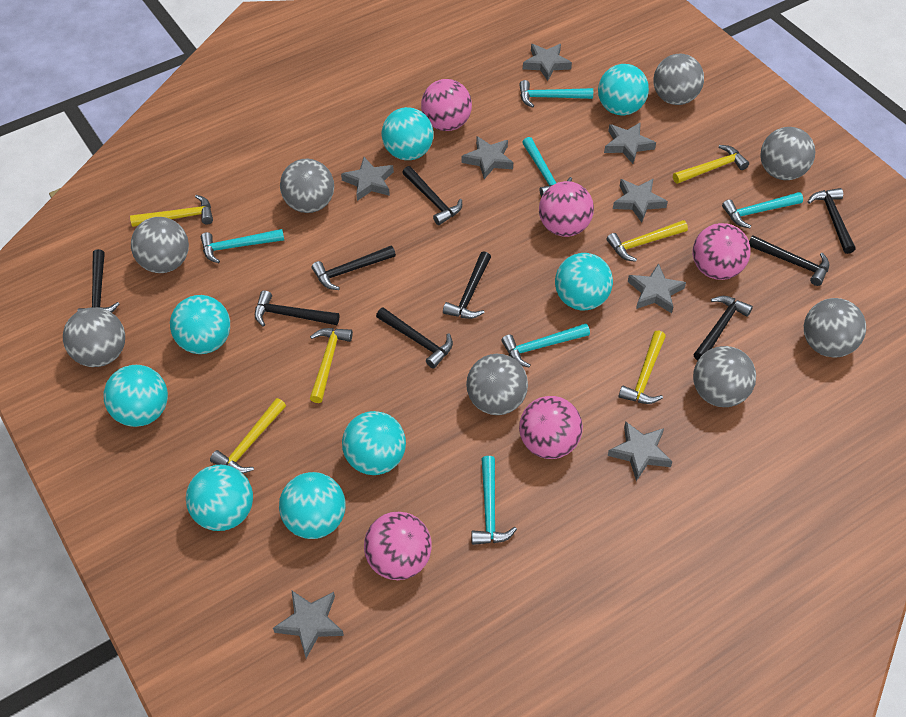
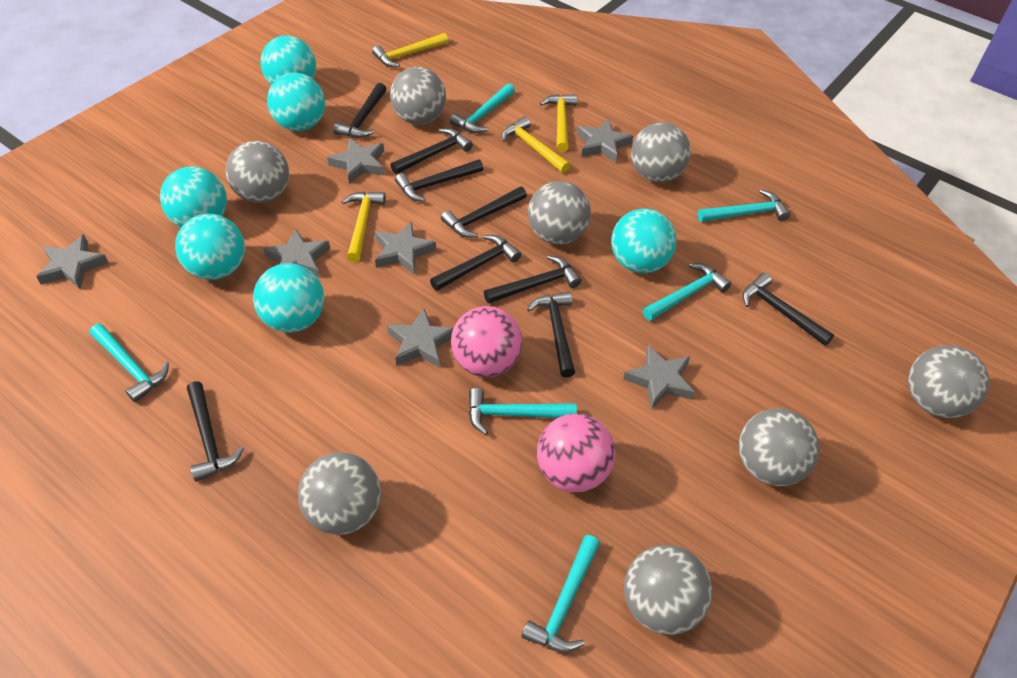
grey star: [273,591,344,658] [341,157,394,201] [462,136,513,179] [523,44,572,81] [604,122,656,164] [608,421,673,481] [613,178,668,223] [628,263,686,313] = 8 -> [36,234,109,289] [263,229,330,278] [327,138,384,184] [375,221,436,275] [387,308,453,368] [577,119,633,163] [623,345,695,409] = 7
pink ball: [364,512,432,580] [421,79,472,131] [519,396,583,459] [539,181,594,237] [693,223,751,280] = 5 -> [451,306,522,377] [537,414,615,493] = 2
turquoise ball: [104,365,168,427] [170,295,230,354] [186,465,253,531] [279,472,346,539] [342,411,406,475] [382,107,434,160] [555,253,613,310] [598,64,649,116] = 8 -> [160,167,227,227] [175,214,245,280] [253,263,324,333] [260,36,316,85] [267,72,325,131] [611,208,676,273] = 6
yellow hammer: [130,195,213,227] [210,398,286,473] [310,328,353,403] [607,220,688,262] [619,330,666,404] [673,145,749,184] = 6 -> [342,191,385,262] [372,33,448,67] [502,116,570,173] [540,94,577,152] = 4

